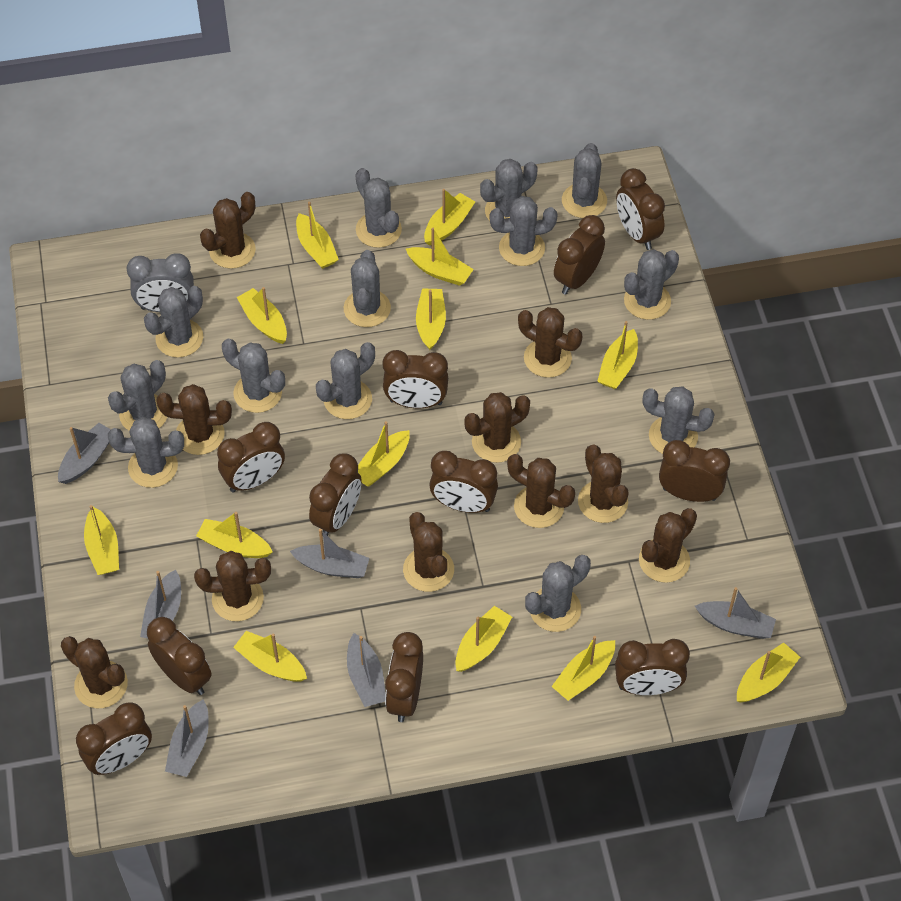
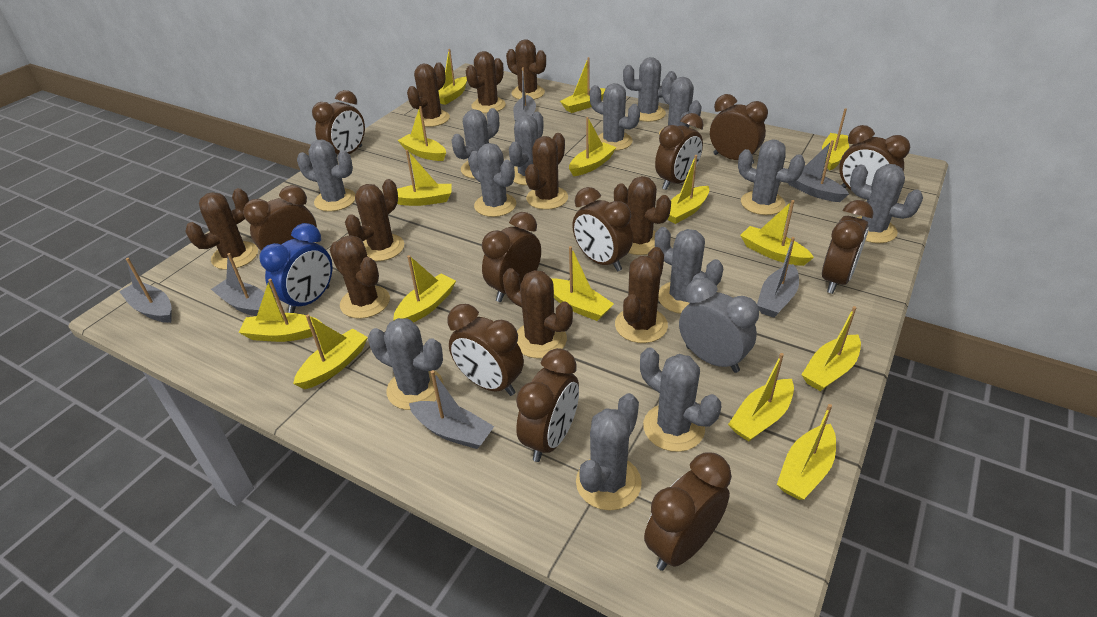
blue clock: none = 0 -> [259,223,332,313] = 1
yellow boat: [84,505,119,575] [196,512,273,558] [233,631,307,682] [237,287,287,344] [296,202,339,269] [358,421,410,486] [406,228,474,286] [416,289,446,350] [424,189,475,246] [455,606,512,672] [551,636,615,701] [597,321,638,389] [737,643,800,703] = 13 -> [238,279,322,342] [293,315,368,389] [393,255,456,323] [397,150,452,206] [398,106,446,161] [438,49,467,105] [551,246,614,321] [560,57,606,113] [569,117,616,176] [667,155,709,224] [728,353,794,441] [740,200,814,266] [777,404,836,500] [801,306,861,391] [822,108,849,171] = 15

